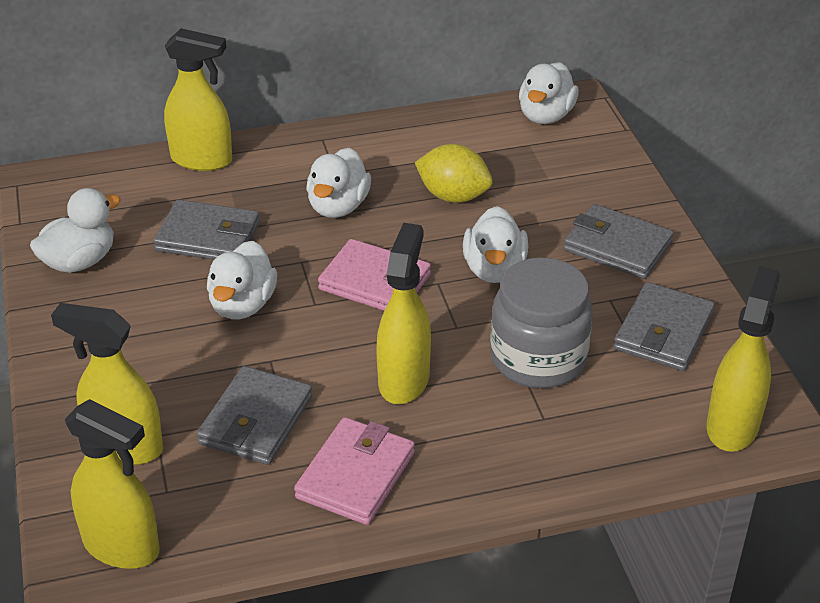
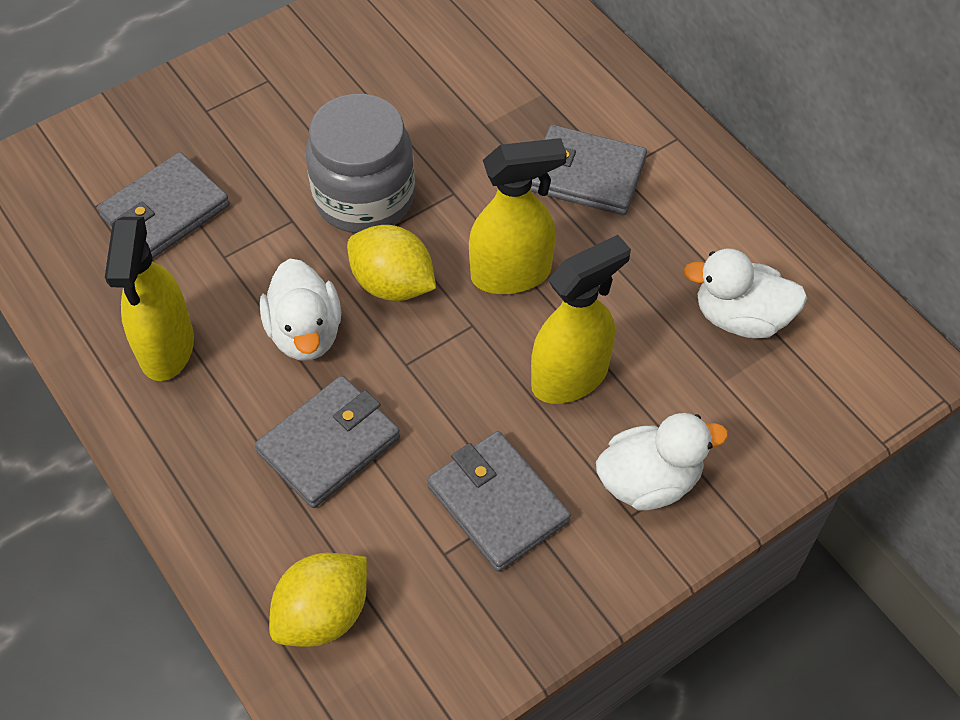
pink wallet: [294,417,415,525] [318,239,431,311] = 2 -> none = 0
white duck: [30,188,121,273] [207,240,277,319] [306,148,371,218] [463,206,528,283] [519,62,579,124] = 5 -> [260,259,341,361] [596,413,728,510] [683,249,807,339] = 3
yellow lemon: [415,144,493,203] = 1 -> [269,553,367,647] [347,225,436,301] = 2
yellow spray bottle: [51,303,163,465] [65,399,160,569] [164,28,232,171] [376,223,431,404] [707,266,780,452] = 5 -> [105,217,194,381] [469,138,567,294] [531,235,631,404] = 3

